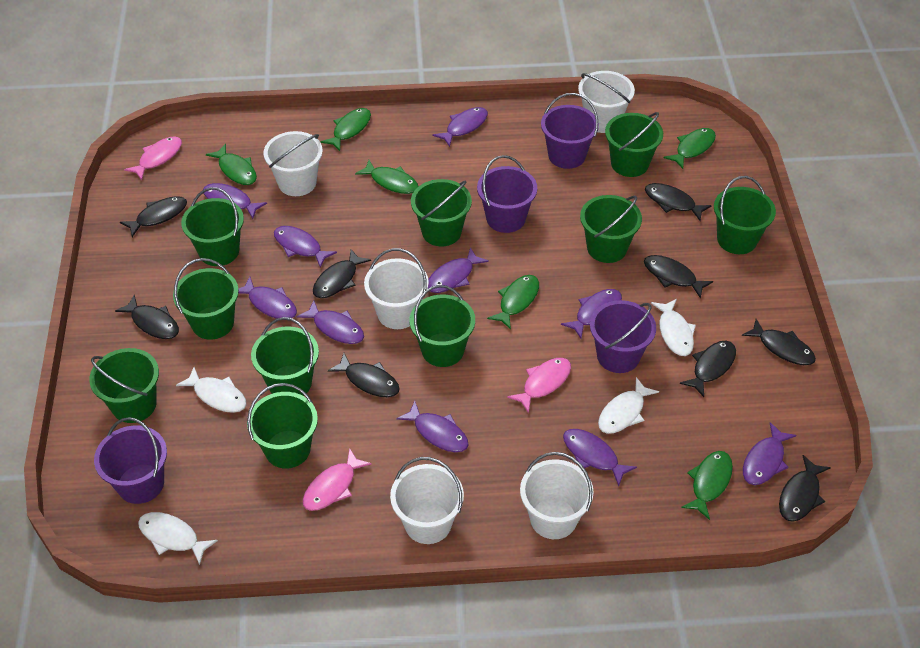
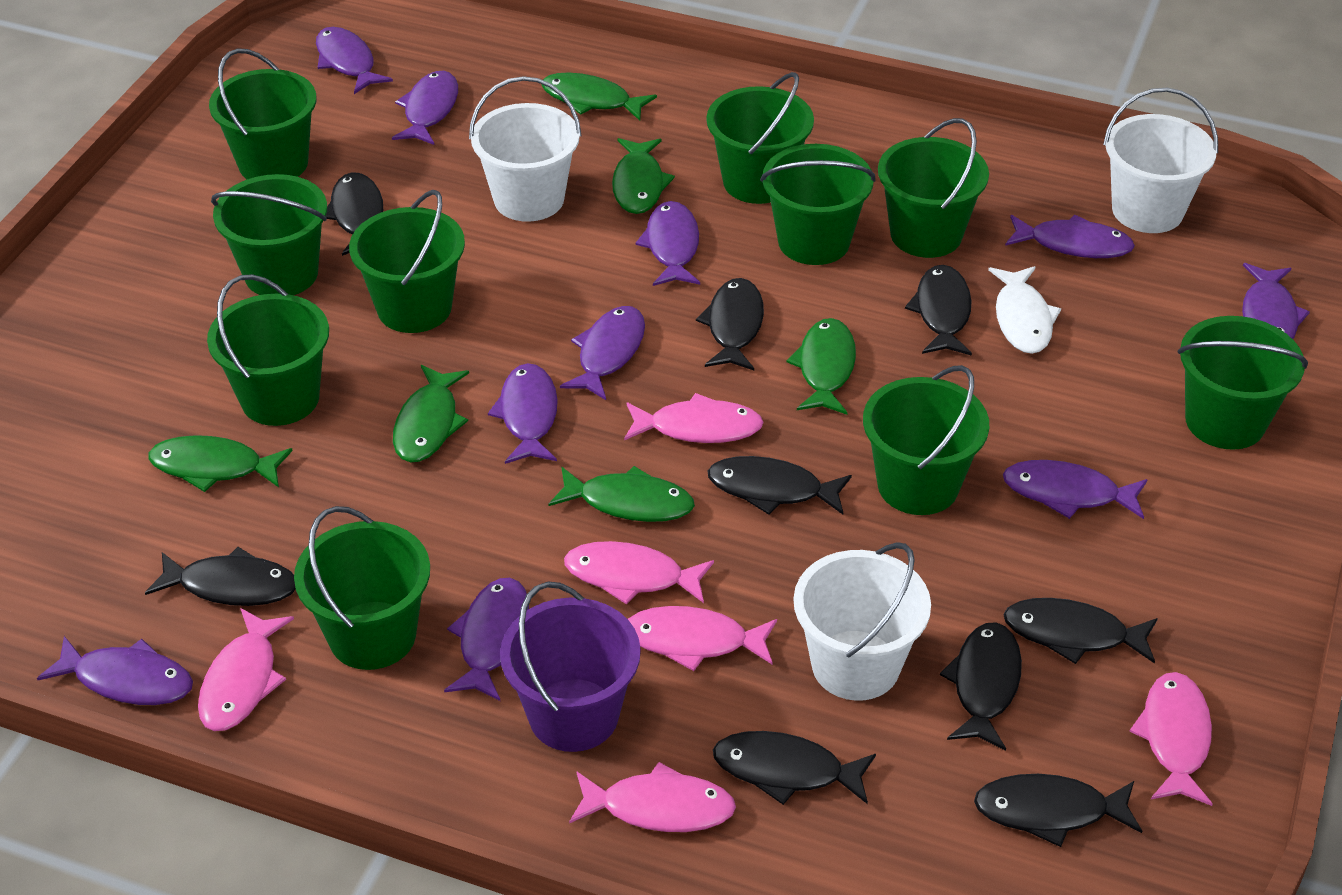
pink fish: [124,136,182,180] [303,448,372,511] [507,358,571,413] = 3 -> [198,608,294,731] [564,541,714,605] [569,762,736,832] [624,393,764,443] [628,606,777,671] [1129,672,1213,806] = 6
purple bucket: [94,417,167,504] [477,155,537,233] [541,93,599,169] [590,300,656,373] = 4 -> [500,582,641,752] = 1
white bucket: [264,131,323,196] [364,248,429,329] [390,457,464,544] [520,452,594,539] [578,71,635,133] = 5 -> [469,76,582,222] [794,542,931,701] [1103,88,1218,233] = 3
white fish: [138,512,218,565] [176,367,247,413] [598,377,659,434] [651,299,696,356] = 4 -> [988,266,1061,354] = 1

